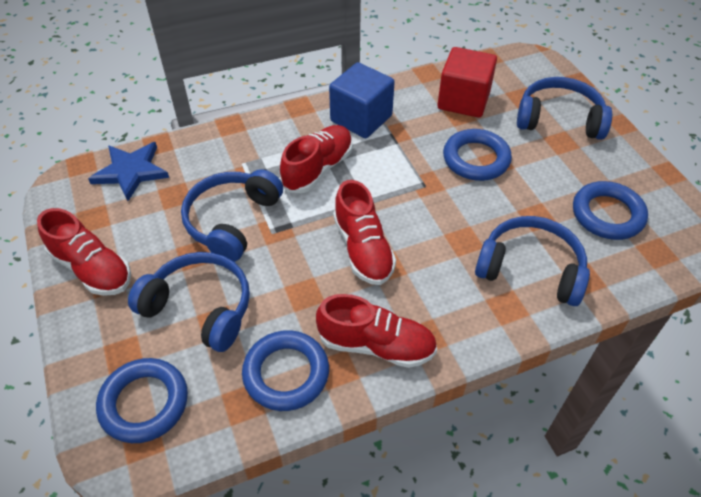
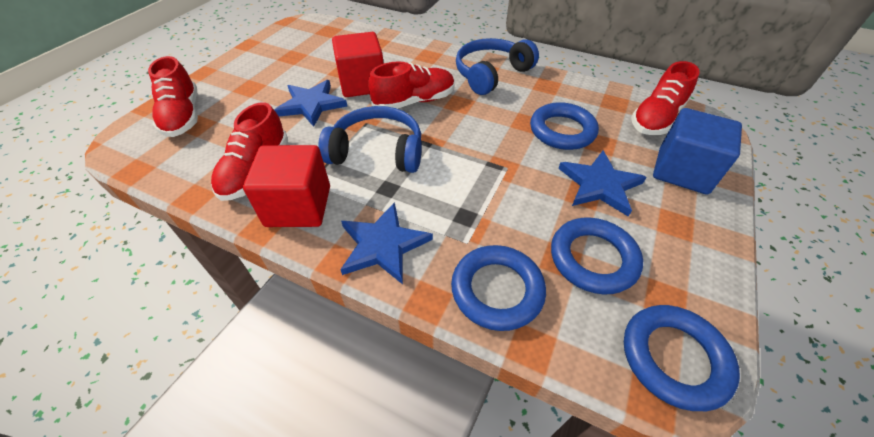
blue headphones: [128,252,250,352] [181,169,283,262] [475,216,590,306] [517,77,612,140] = 4 -> [318,106,422,173] [456,38,539,95] = 2
blue star: [88,142,169,201] = 1 -> [275,80,347,127] [340,202,433,284] [558,151,647,217] = 3
red cube: [438,47,497,118] = 1 -> [243,145,330,227] [332,32,384,97] = 2

